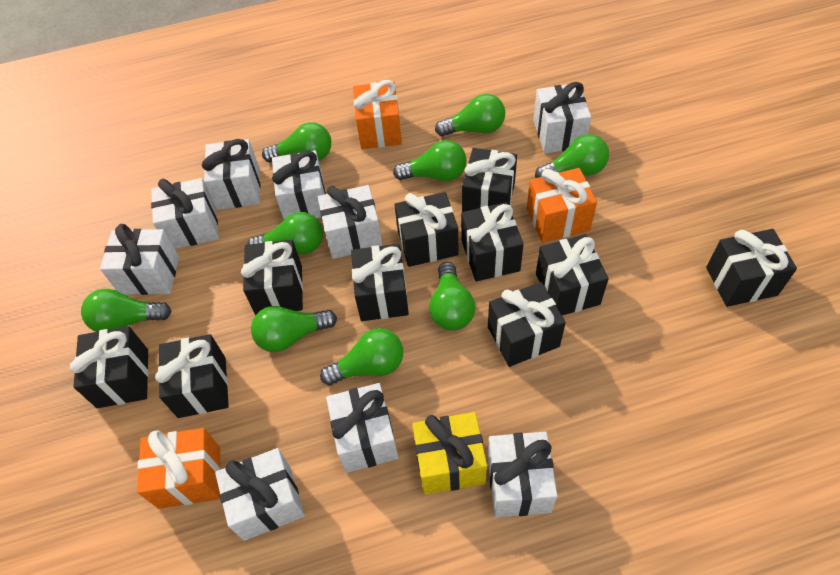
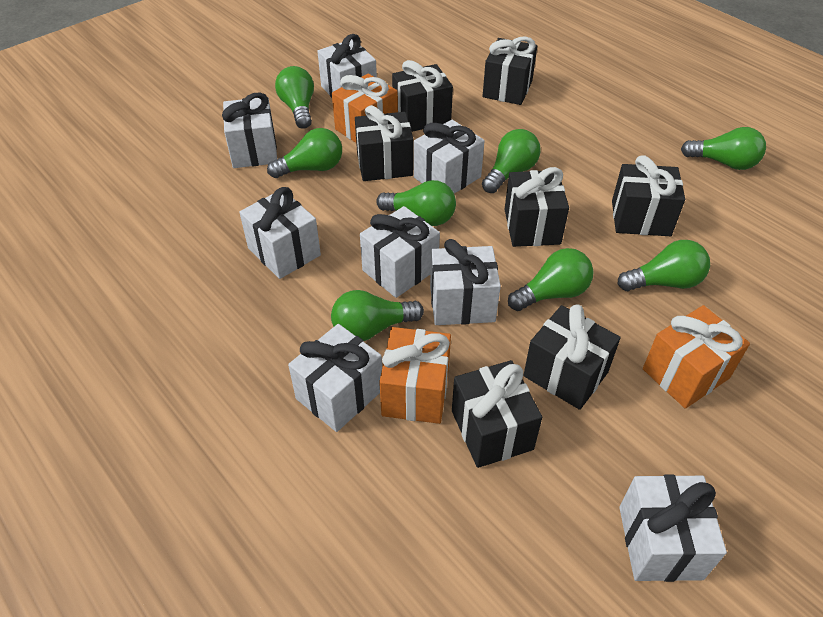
black gift: [70,326,149,408] [155,334,229,418] [241,240,303,315] [351,244,409,321] [394,192,459,267] [461,202,524,282] [462,148,517,212] [488,282,566,367] [536,234,609,315] [706,229,797,307] = 10 -> [355,105,413,181] [392,60,453,132] [452,360,542,468] [483,36,537,105] [504,167,569,247] [523,305,621,410] [612,156,685,236] = 7
green light bulb: [81,289,172,332] [247,212,323,254] [251,306,337,352] [262,122,331,163] [320,328,403,386] [393,140,467,181] [429,262,475,331] [435,94,505,136] [535,134,609,178] = 9 -> [267,128,342,178] [275,66,314,129] [331,290,424,341] [376,180,456,226] [482,129,541,193] [508,248,594,311] [618,240,710,291] [681,127,766,170] = 8
white gift: [100,224,179,295] [151,178,219,249] [202,139,260,210] [215,448,305,541] [272,150,326,220] [318,185,382,259] [326,383,398,473] [487,432,557,517] [533,82,591,153] = 9 -> [222,93,277,168] [239,187,321,279] [288,324,382,432] [317,34,377,98] [360,206,440,298] [414,120,484,194] [430,239,501,325] [619,474,727,582] = 8
yellow gift: [412,412,487,495] = 1 -> none = 0

